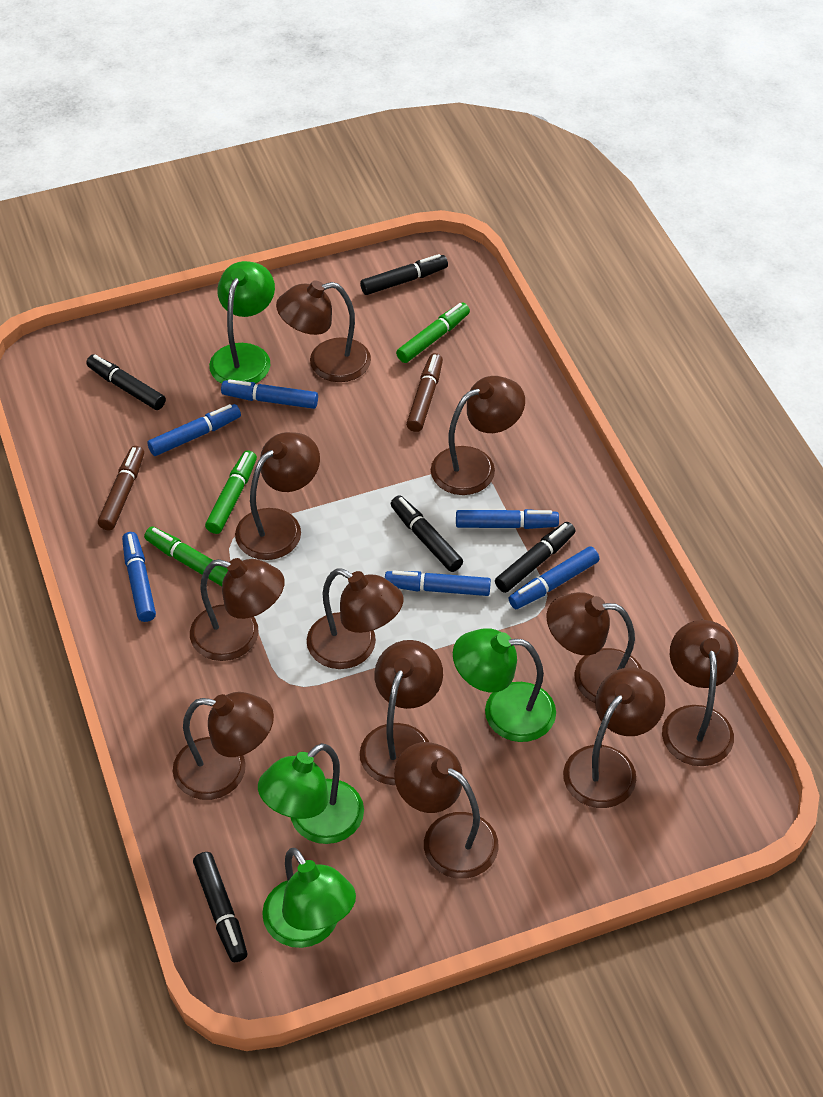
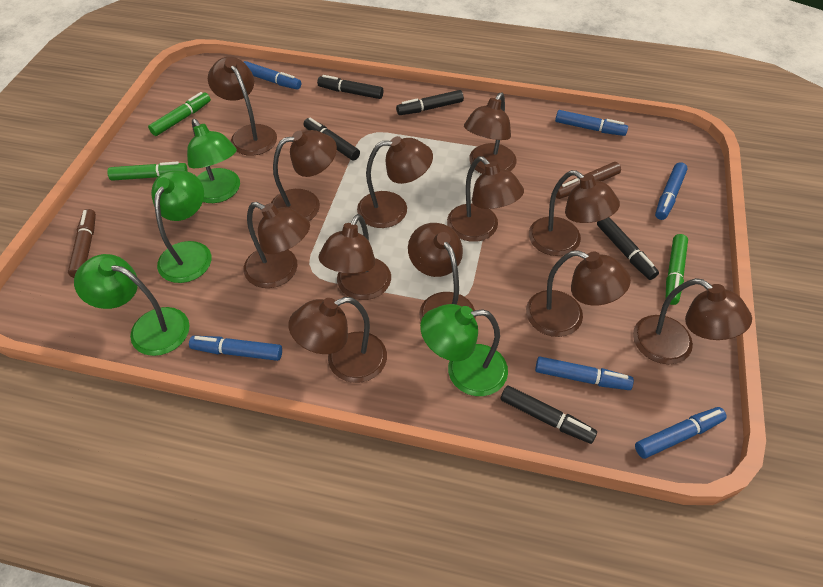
brown lamp: [173,692,274,800] [190,558,285,661] [235,432,320,560] [276,280,371,382] [307,568,404,669] [360,640,443,785] [394,742,499,879] [431,376,525,495] [546,592,642,703] [563,667,665,808] [662,620,739,766] = 11 -> [208,57,277,156] [244,202,310,288] [271,130,337,221] [288,297,387,383] [318,214,391,300] [357,136,433,228] [408,223,476,321] [447,156,524,242] [464,93,516,174] [526,250,631,337] [529,170,620,256] [633,278,752,364] = 12

